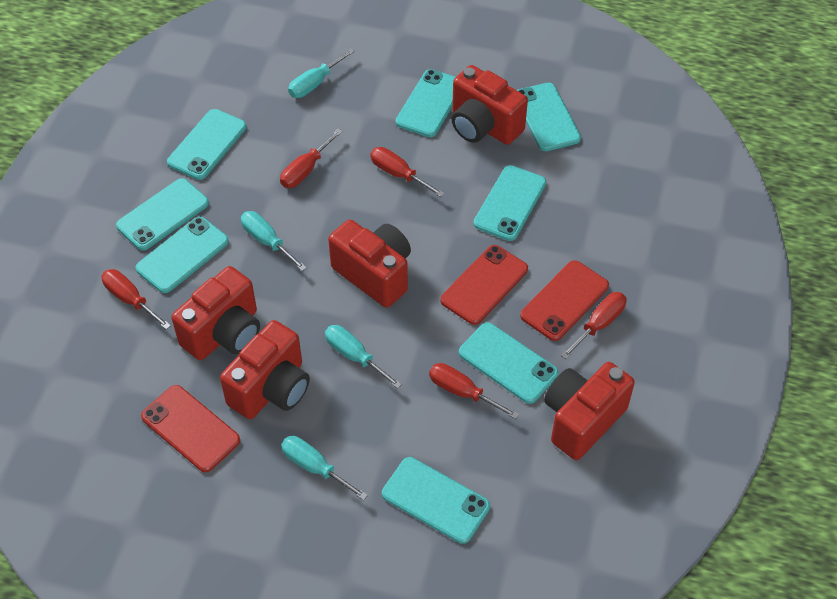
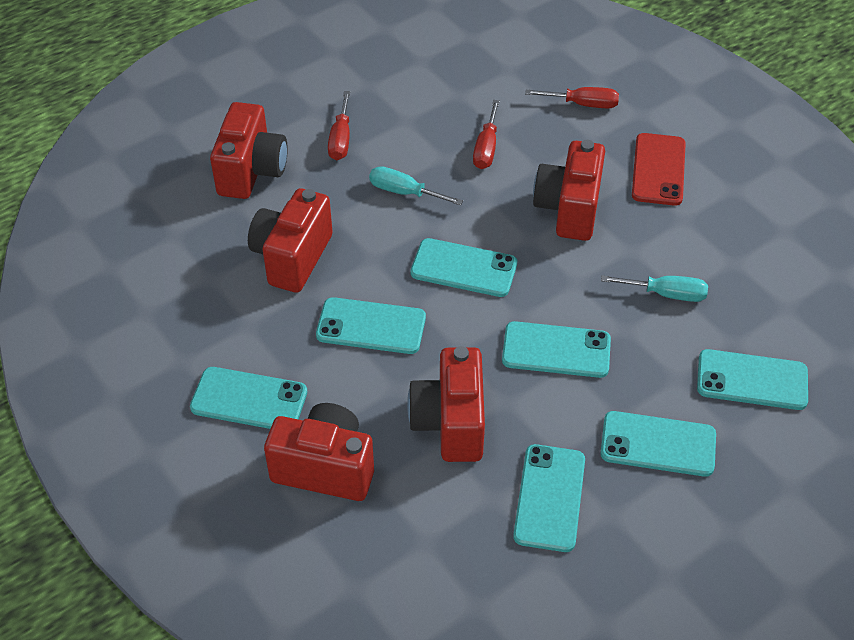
red phone: [141,385,240,472] [440,245,528,325] [520,260,609,341] = 3 -> [632,133,686,206] = 1
red screwdriver: [101,269,171,330] [280,129,343,188] [370,147,445,197] [429,363,519,419] [561,292,626,359] = 5 -> [328,91,350,160] [473,100,500,169] [525,87,619,108] = 3
turquoise phone: [116,178,209,250] [136,217,229,293] [167,109,246,180] [382,457,490,544] [396,69,455,137] [459,322,558,404] [473,165,546,241] [517,83,581,151] = 8 -> [190,367,307,429] [316,297,426,354] [411,238,517,297] [502,321,611,378] [513,444,585,552] [601,411,716,477] [697,349,808,410] = 7
turquoise screwdriver: [241,211,307,271] [281,436,368,500] [288,49,355,98] [325,325,402,389] = 4 -> [369,166,463,205] [601,275,708,302] = 2

